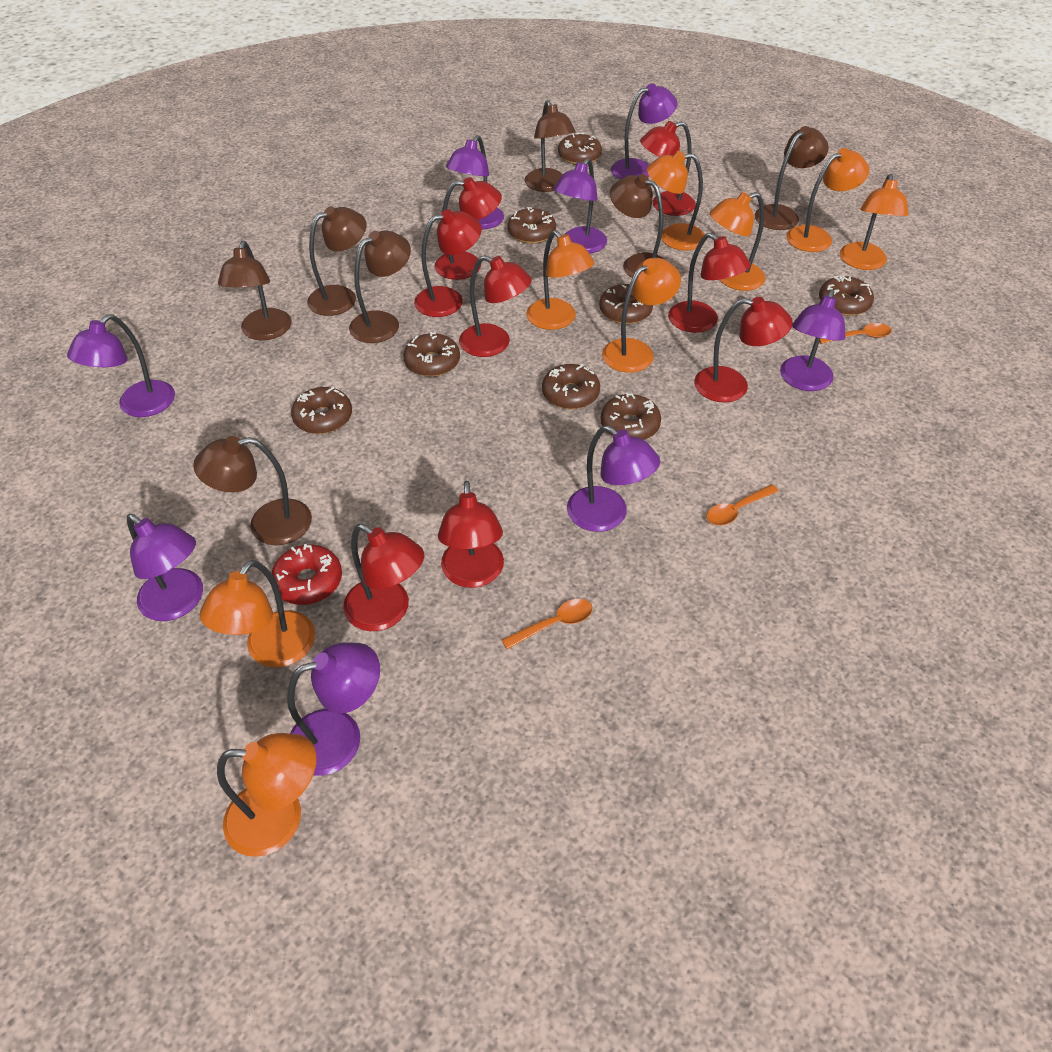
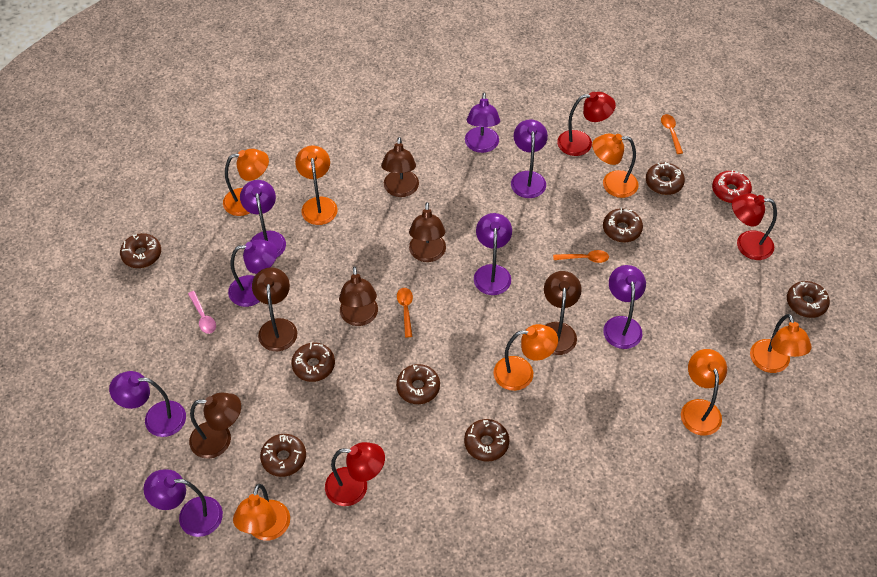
brown lamp: [193,436,312,545] [218,241,292,340] [307,206,366,316] [349,230,411,343] [525,100,575,192] [610,174,665,278] [755,126,829,230] = 7 -> [189,392,241,459] [252,267,297,351] [339,266,378,326] [381,137,419,197] [409,202,446,262] [544,271,582,355] = 6
orange lamp: [200,560,315,667] [217,733,316,857] [527,230,594,330] [602,258,681,373] [647,151,705,251] [710,192,766,291] [786,148,869,252] [840,174,909,270] = 8 -> [223,149,269,216] [233,484,290,540] [295,146,338,225] [493,324,558,391] [592,133,638,198] [681,349,727,436] [750,314,812,373] = 7
pink spoon: none = 0 -> [188,291,216,334] = 1
red lamp: [343,524,424,631] [414,209,482,317] [435,177,502,280] [438,481,504,588] [459,255,532,357] [640,121,696,216] [668,233,751,333] [694,297,793,403] = 8 -> [325,442,385,506] [557,92,616,156] [732,193,777,260] = 3

